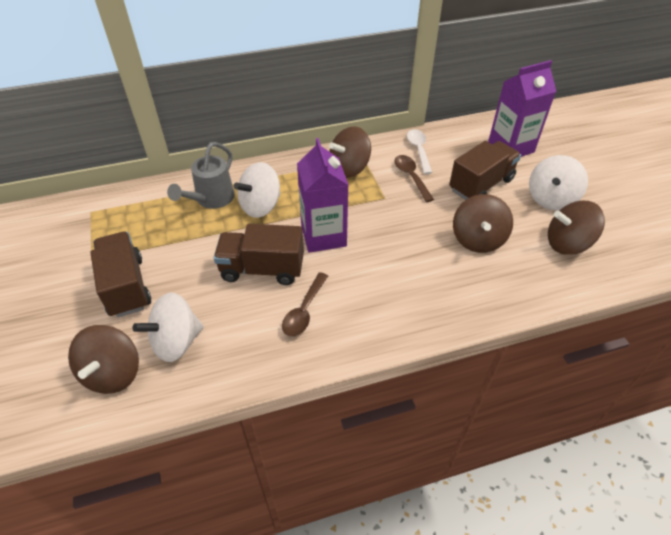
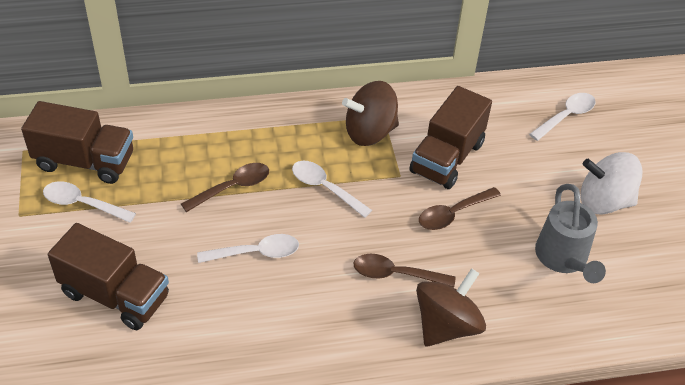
brown spinning top: [68,325,139,394] [329,126,371,178] [453,194,513,253] [548,201,605,255] = 4 -> [342,81,399,146] [416,268,486,346] = 2
brown spoon: [282,272,328,337] [394,155,434,202] = 2 -> [181,163,269,212] [354,254,455,287] [419,187,501,230] = 3
purple carton: [297,138,348,253] [488,60,556,157] = 2 -> none = 0
white spinning top: [133,293,204,362] [234,162,280,218] [529,155,588,210] = 3 -> [580,152,643,215] = 1
white spoon: [407,129,432,174] = 1 -> [43,181,136,223] [197,234,299,263] [292,161,372,218] [529,93,596,141] = 4

